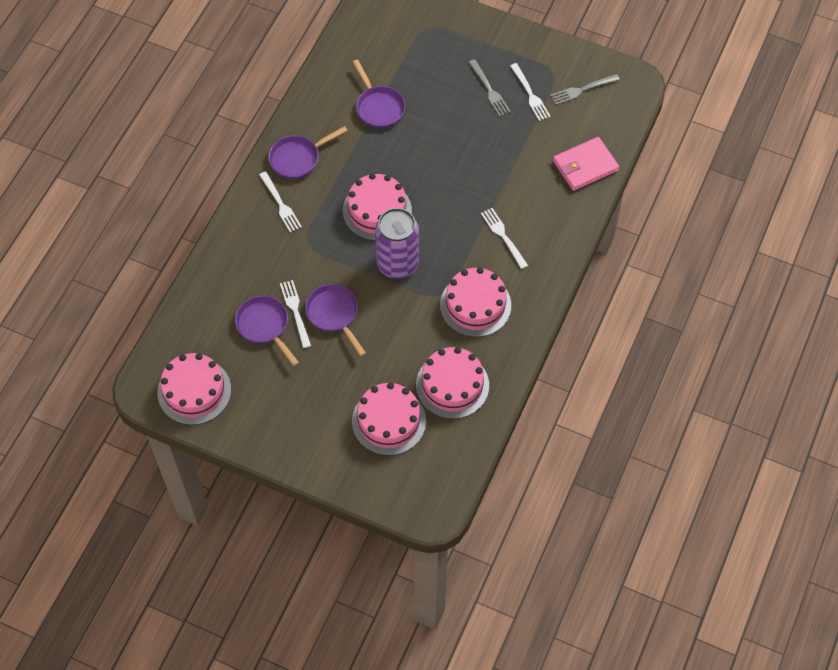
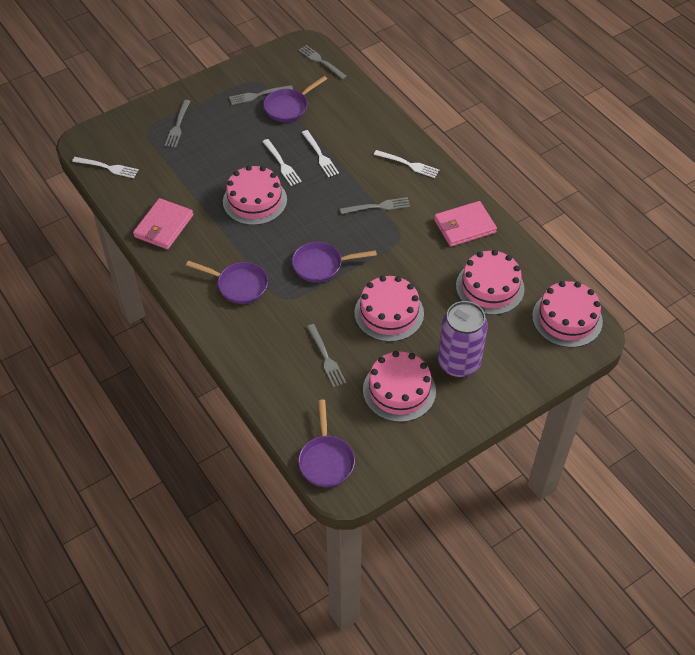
grey fork: [469,59,511,116] [550,74,620,105] = 2 -> [165,100,190,148] [229,85,293,105] [298,45,347,79] [307,324,346,387] [340,197,410,214] = 5
pink wallet: [553,137,619,191] = 1 -> [133,198,193,249] [434,201,497,247] = 2

